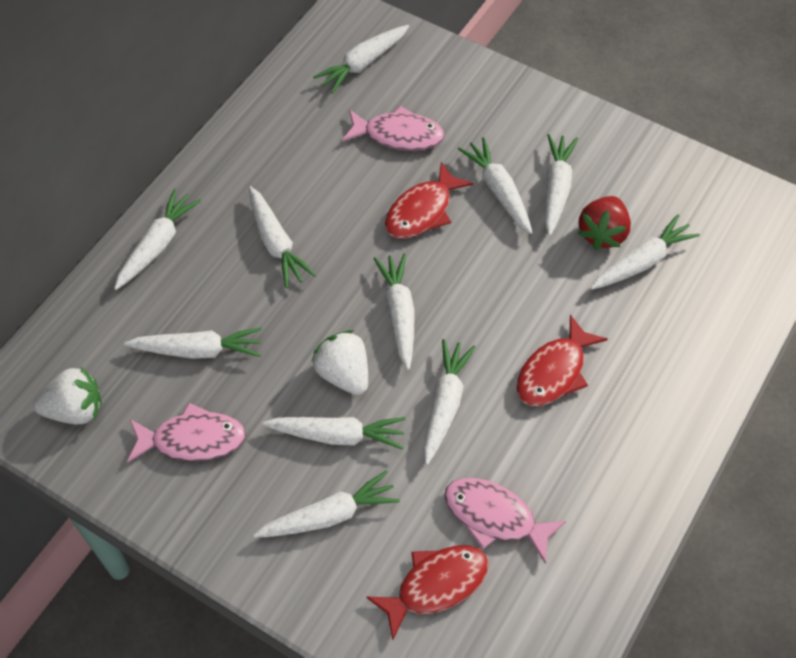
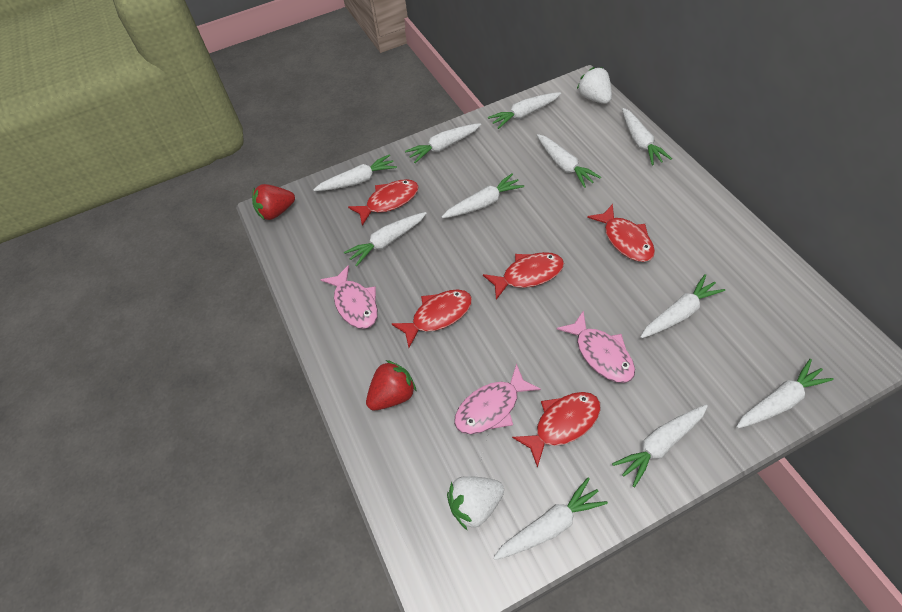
red fish: [366,545,489,640] [385,162,473,239] [516,315,608,406] = 3 -> [348,179,419,226] [391,289,472,348] [483,252,564,300] [512,392,601,468] [587,204,655,262] = 5
red strawberry: [578,196,631,250] = 1 -> [252,184,295,220] [366,360,417,410] = 2

